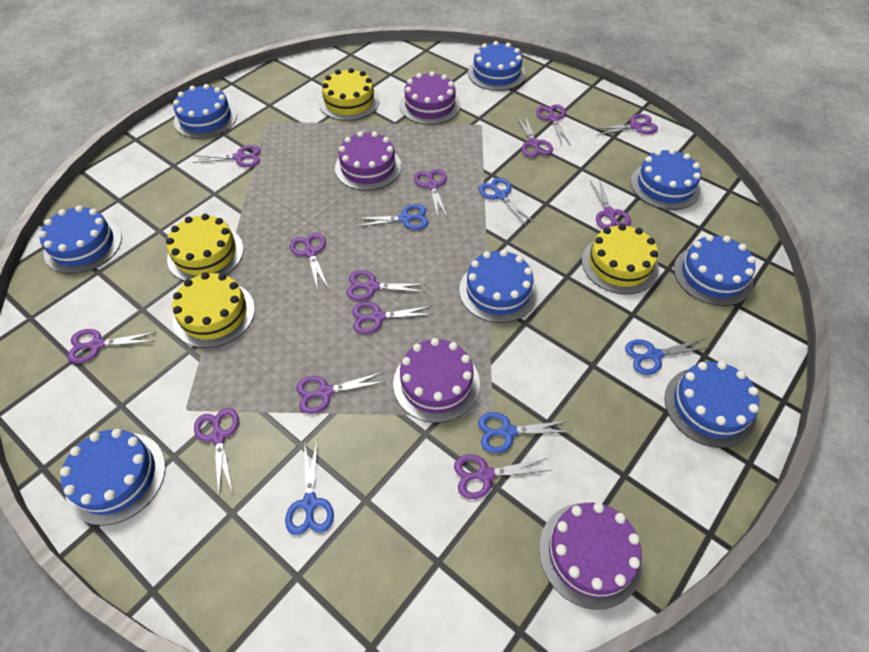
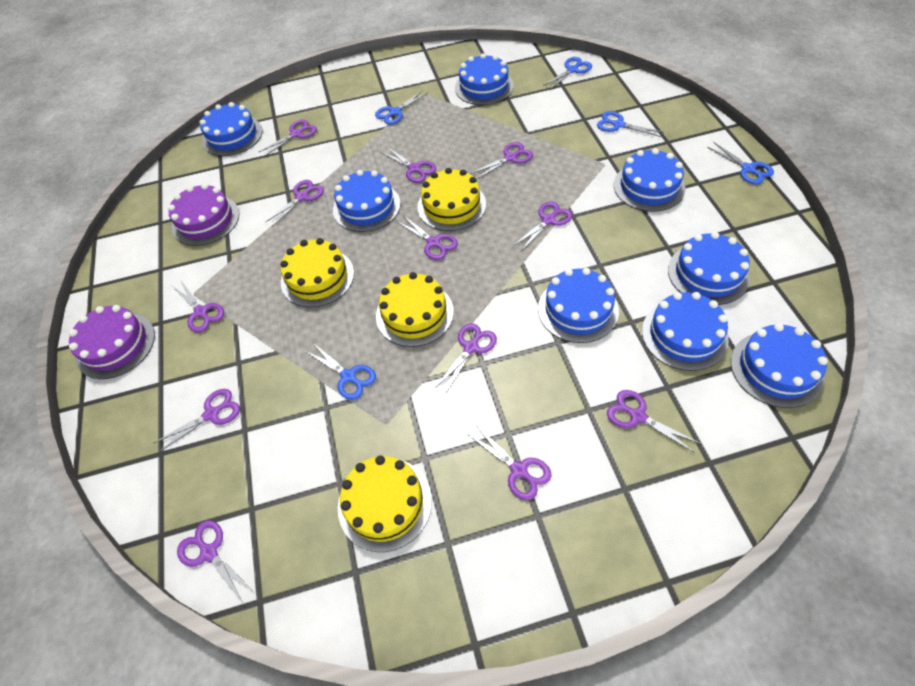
purple cake: [335,131,401,190] [393,338,480,423] [400,71,460,125] [539,502,643,610] = 4 -> [69,305,155,379] [168,183,239,246] = 2
purple scissors: [67,329,157,363] [193,145,261,167] [194,408,239,496] [290,233,329,290] [296,372,386,414] [347,270,426,301] [352,302,434,334] [414,169,447,219] [454,454,552,499] [517,115,553,157] [536,104,571,145] [590,179,631,229] [595,114,658,135] = 13 -> [153,389,240,453] [172,281,224,333] [177,520,256,605] [259,119,317,157] [265,180,324,227] [381,147,436,183] [396,216,458,260] [436,323,497,393] [469,425,552,500] [471,142,533,179] [513,202,572,250] [607,390,701,453] = 12

